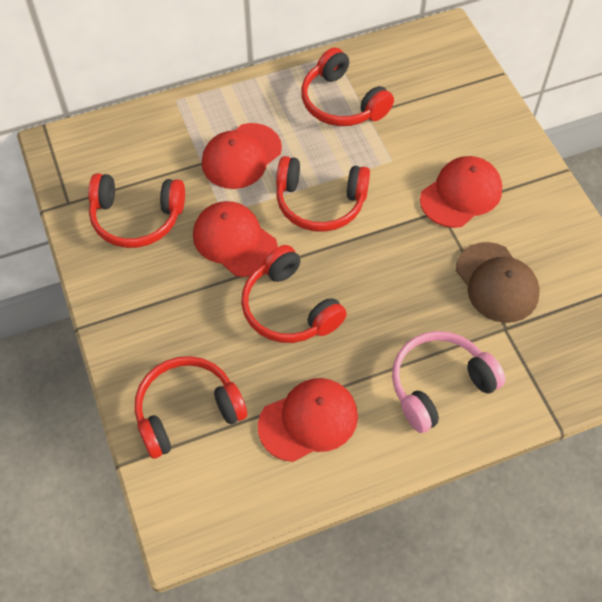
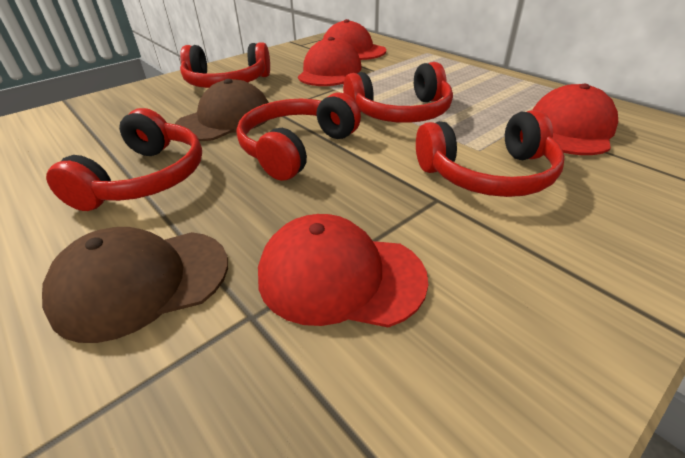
brown cap: [456,242,540,323] = 1 -> [42,227,228,343] [175,79,269,141] = 2
pink headphones: [392,331,506,433] = 1 -> none = 0

